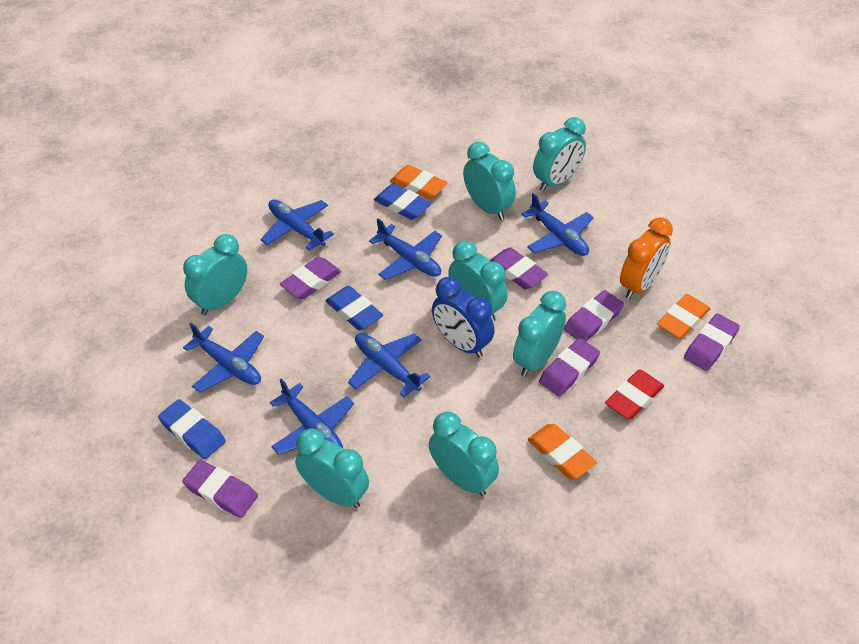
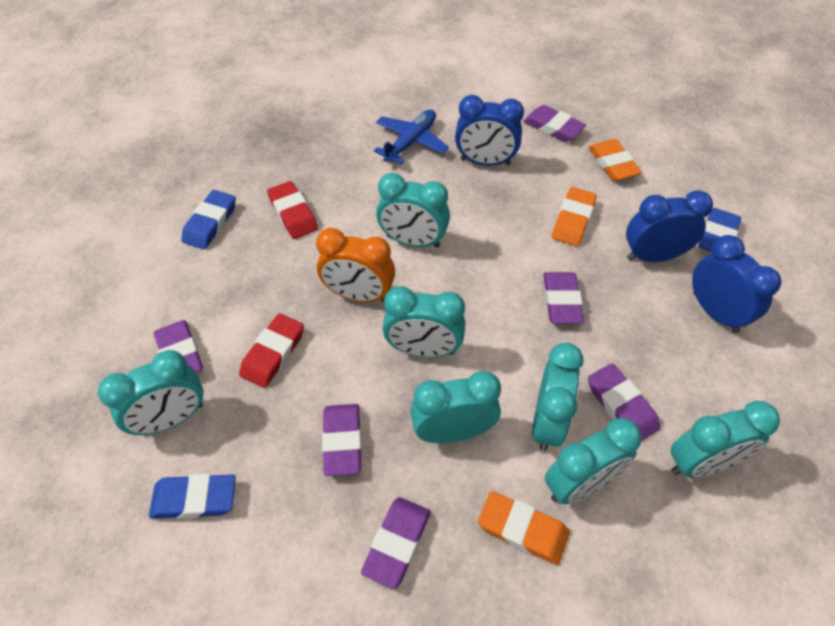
blue clock: [432,277,494,358] = 1 -> [455,95,524,166] [626,190,713,262] [692,235,781,333] = 3
blue plane: [183,323,264,392] [260,200,334,251] [270,378,354,455] [348,333,430,397] [369,218,442,280] [521,193,594,256] = 6 -> [374,109,449,165] = 1
red eraser: [605,369,664,420] = 1 -> [239,313,304,388] [267,181,318,239] = 2

